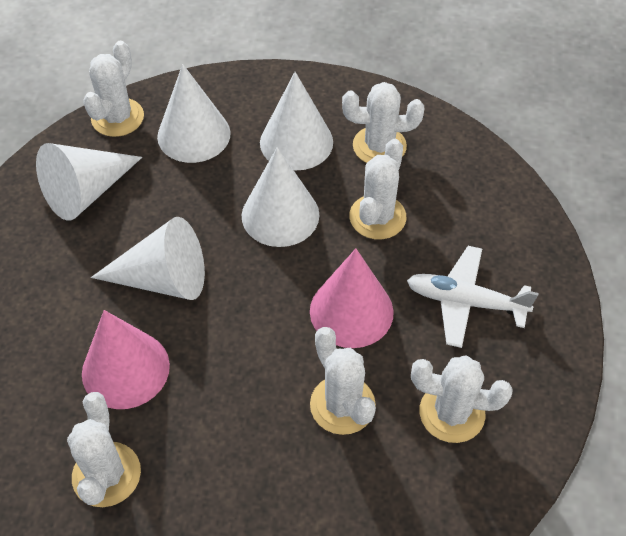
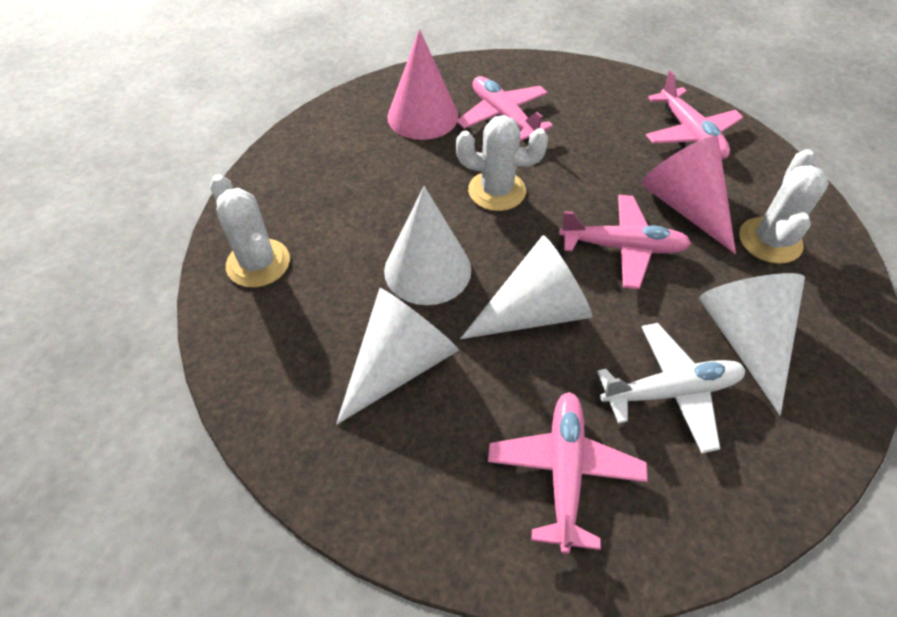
pink plane: none = 0 -> [457,76,553,141] [488,392,648,554] [559,195,691,289] [646,70,743,159] = 4
white cactus: [67,392,141,507] [83,41,144,137] [310,327,376,435] [342,82,424,163] [349,139,406,239] [411,355,513,443] = 6 -> [210,175,290,288] [456,115,548,211] [739,149,829,264] = 3
white cone: [36,143,142,221] [91,217,205,300] [157,64,231,163] [242,147,320,247] [260,72,333,170] = 5 -> [336,288,459,425] [384,186,471,305] [460,235,592,339] [699,273,805,415] = 4

